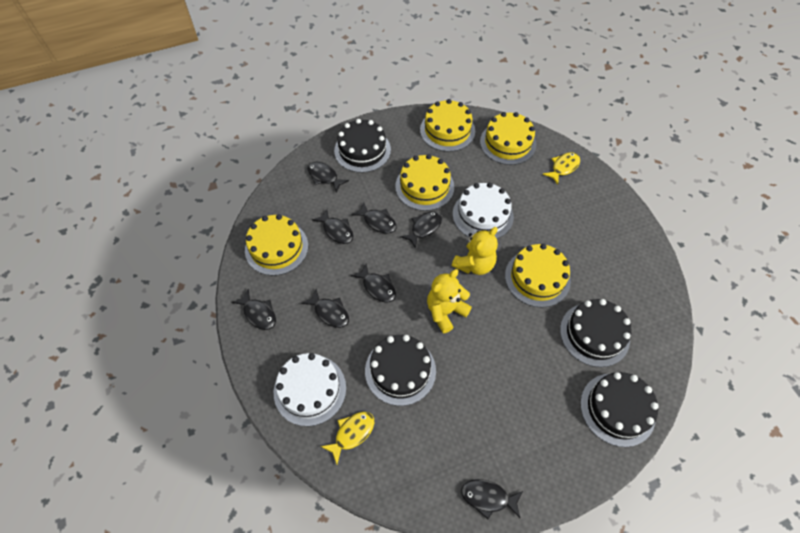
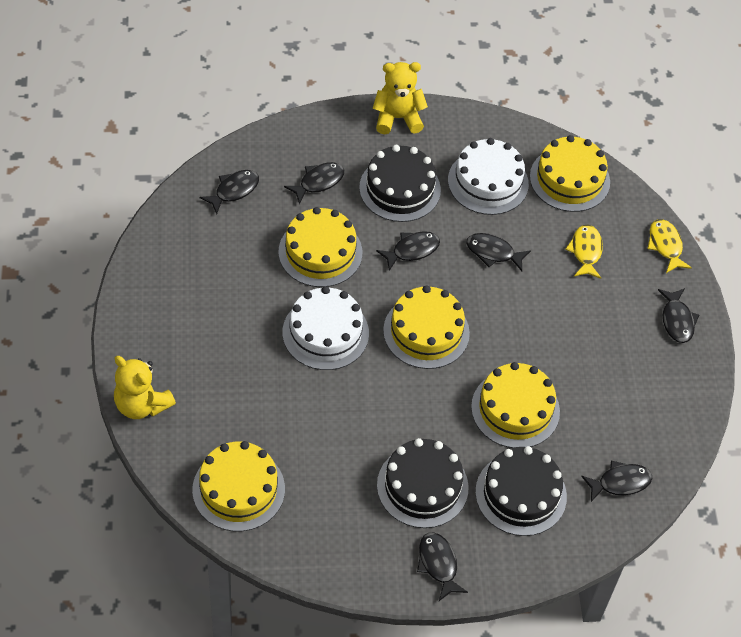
black cake: [334,119,391,173] [365,335,436,406] [560,299,632,367] [580,372,659,447] = 4 -> [359,145,441,222] [377,438,469,528] [475,446,567,536] = 3
black fish: [231,288,276,330] [301,289,349,328] [307,162,349,192] [312,209,353,244] [351,264,396,303] [352,202,397,233] [400,211,442,249] [461,479,523,519] = 8 -> [200,170,259,214] [284,162,344,204] [376,231,440,271] [417,532,468,601] [466,233,531,271] [581,461,652,502] [658,288,699,343] = 7

